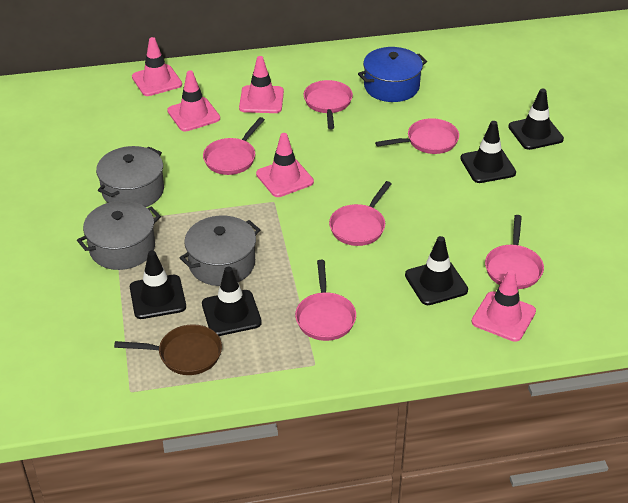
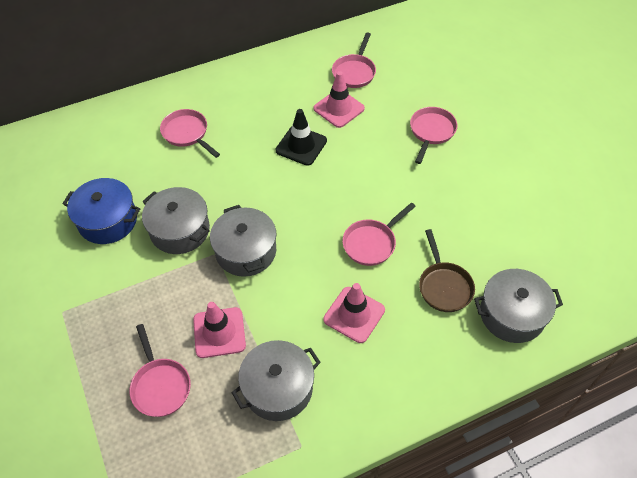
black traffic cone: [130,251,186,319] [202,267,262,336] [405,236,468,305] [460,121,516,183] [508,88,564,150] = 5 -> [276,109,327,166] = 1
grey pot: [77,201,161,270] [96,146,164,207] [180,216,260,286] = 3 -> [142,187,210,254] [210,205,276,277] [232,340,321,421] [474,269,563,343] = 4
pink pan: [203,117,265,175] [295,260,356,341] [304,80,353,129] [329,181,391,246] [375,118,459,154] [485,215,544,289] = 6 -> [130,324,191,417] [160,109,220,158] [332,32,376,88] [343,203,416,266] [410,107,457,164] = 5
pink traffic cone: [132,37,182,96] [167,71,220,132] [239,56,284,113] [256,133,314,197] [472,270,536,342] = 5 -> [193,302,246,358] [313,71,365,128] [324,283,385,343] = 3

